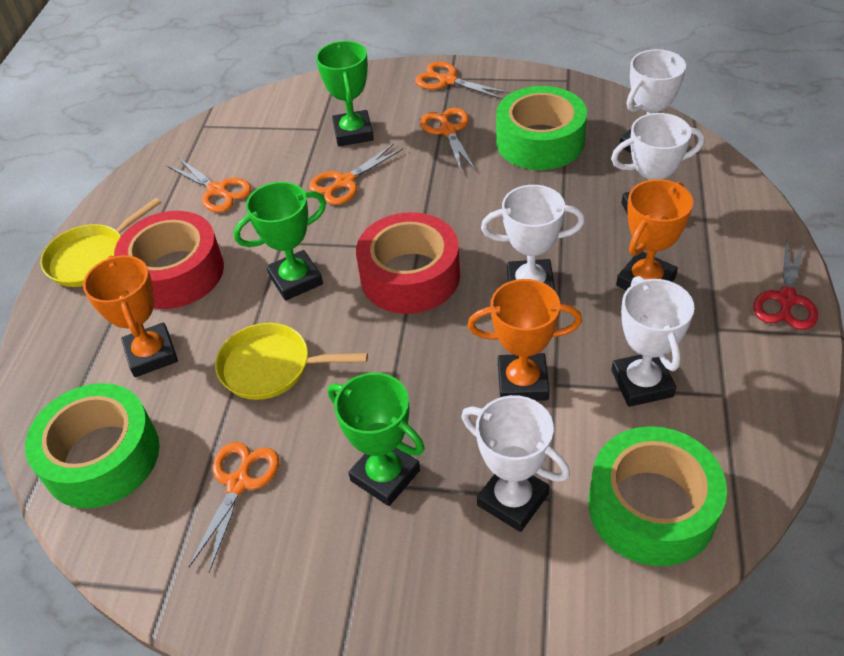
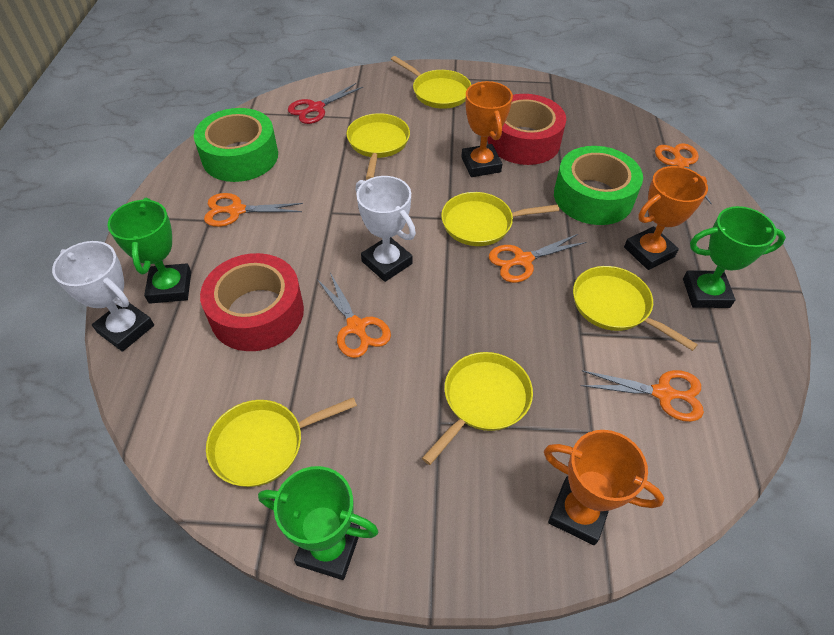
green tape: [25,383,160,508] [496,86,587,170] [588,426,727,566] = 3 -> [194,108,278,182] [554,146,643,225] = 2
white trophy: [462,395,570,532] [481,185,585,291] [611,113,704,215] [612,276,694,407] [620,49,686,153] = 5 -> [52,241,154,352] [356,176,416,282] = 2
yellow pan: [40,198,161,287] [215,323,368,400] = 2 -> [206,397,357,487] [346,113,410,180] [391,56,471,109] [422,352,533,465] [441,192,559,246] [573,266,698,351] = 6

